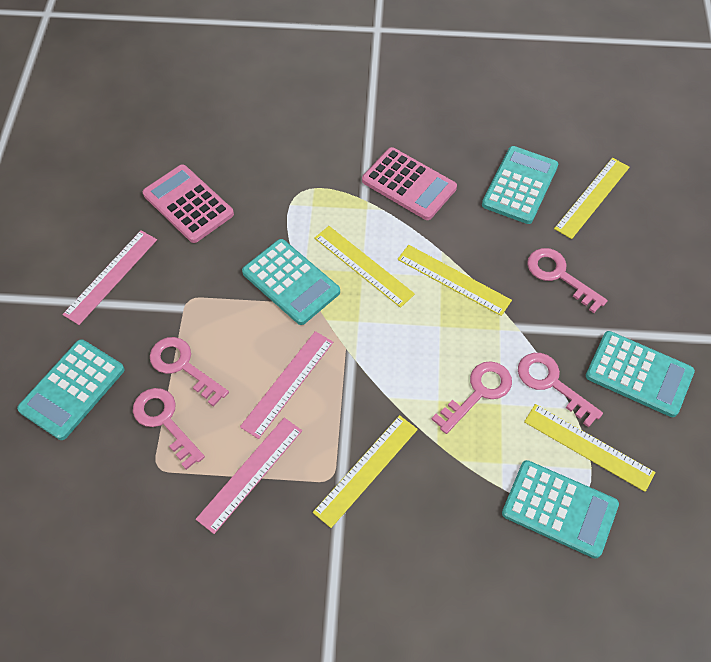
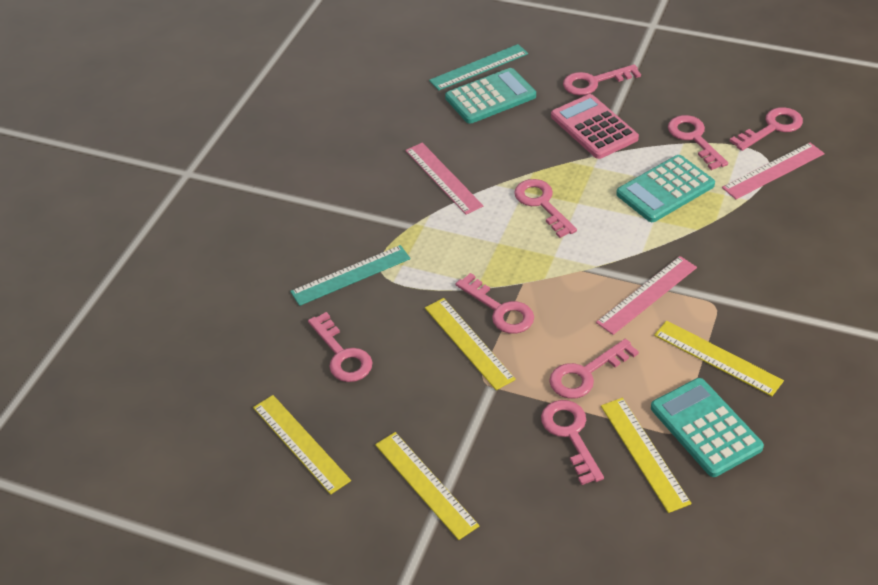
pink calculator: [143,164,234,243] [362,147,457,220] = 2 -> [551,94,639,159] = 1
pink key: [133,388,205,470] [150,337,229,407] [431,361,512,434] [518,353,603,428] [527,248,608,313] = 5 -> [308,312,373,382] [455,273,534,334] [514,179,577,238] [541,400,604,485] [549,339,639,399] [563,64,641,96] [668,115,728,170] [730,107,803,151] = 8
turquoise calculator: [17,339,124,440] [242,239,340,325] [482,146,558,224] [502,460,619,559] [586,331,695,417] = 5 -> [445,68,536,124] [616,155,715,222] [651,378,764,477] = 3
turquoise ruler: none = 0 -> [290,245,410,306] [429,44,528,90] = 2

